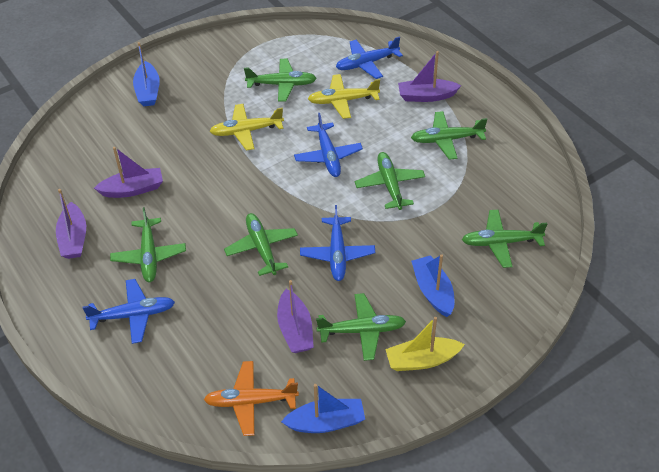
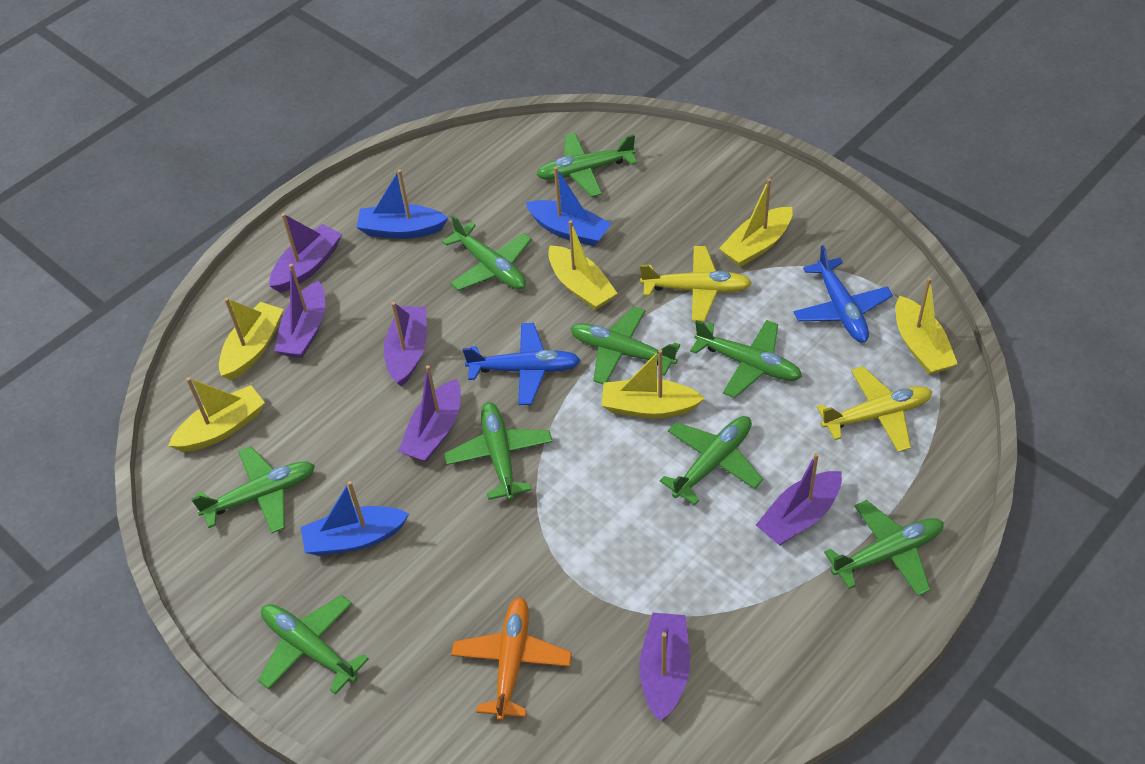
blue plane: [82,279,175,344] [294,113,363,177] [300,205,375,281] [336,36,403,79] = 4 -> [463,323,581,405] [793,245,893,342] = 2
green plane: [110,207,186,282] [224,213,298,276] [244,59,317,102] [316,293,406,361] [355,152,425,210] [411,111,487,160] [462,210,547,268] = 7 -> [191,446,315,534] [258,595,369,695] [442,215,532,290] [444,402,553,500] [536,133,637,197] [570,307,680,385] [660,416,763,505] [690,320,802,398] [824,500,944,596] = 9
purple boat: [56,189,86,259] [94,147,163,198] [277,280,314,353] [398,51,461,102] = 4 -> [269,213,342,293] [274,264,325,358] [384,302,427,387] [398,365,461,462] [640,613,690,721] [756,453,842,545] = 6
yellow boat: [385,317,465,371] = 1 -> [168,377,265,452] [219,298,283,380] [548,220,618,310] [602,349,705,418] [719,178,793,267] [895,278,958,375] = 6

